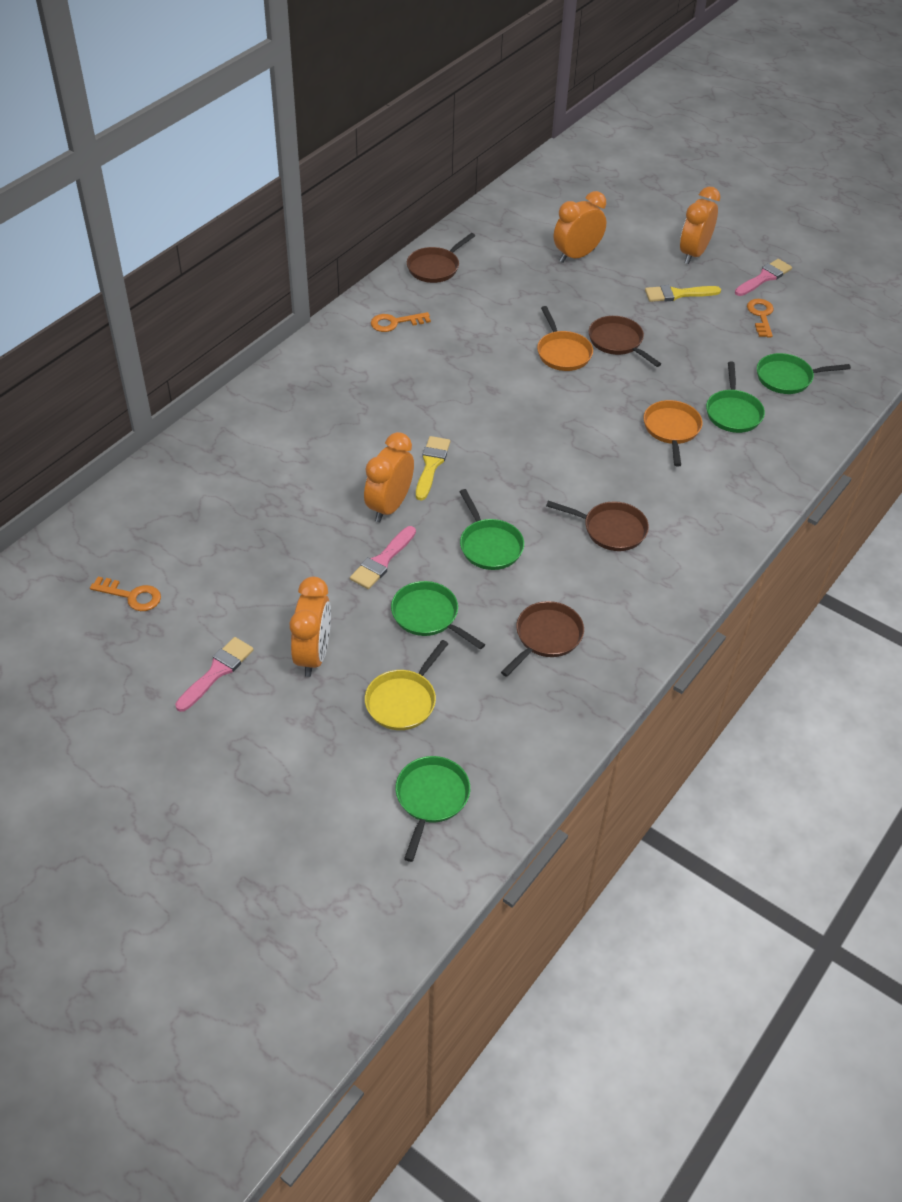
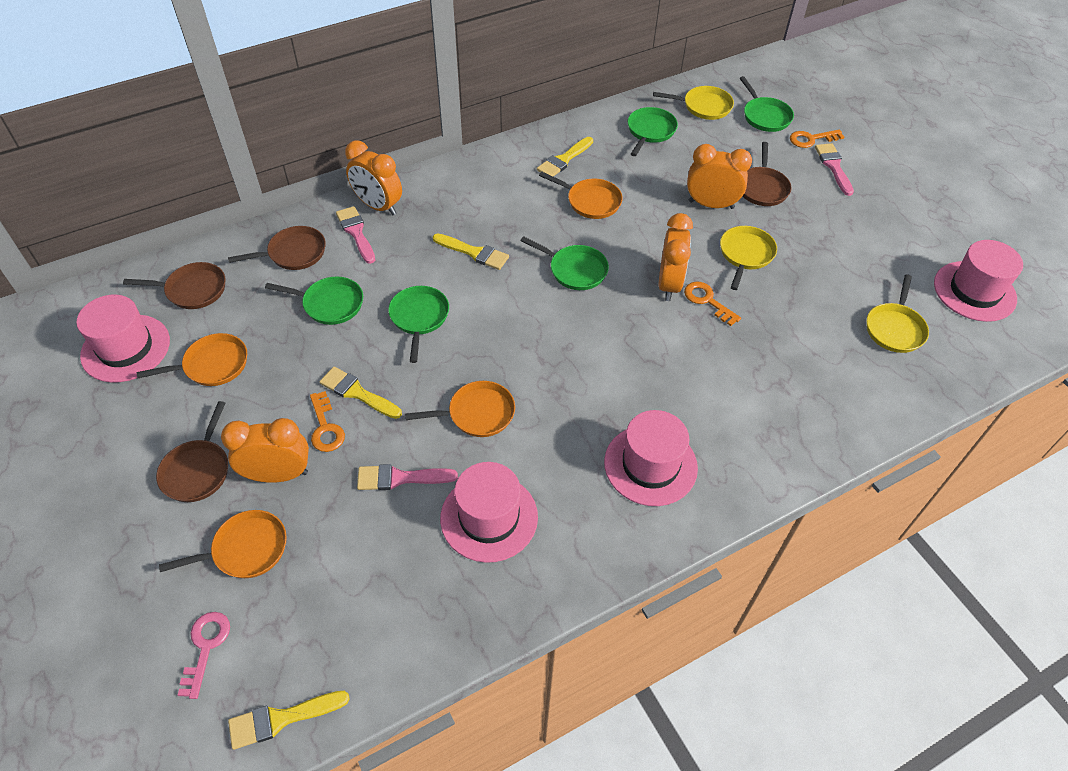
orange pan: [537,306,593,371] [643,400,702,467] = 2 -> [137,333,247,386] [159,510,287,578] [405,381,515,437] [539,172,623,219] = 4
pink hat: none = 0 -> [77,295,170,383] [440,462,538,563] [604,410,698,506] [934,240,1023,322] = 4
pink key: none = 0 -> [178,612,230,699] = 1
yellow brush: [416,436,450,501] [645,285,721,302] = 2 -> [228,691,350,750] [320,367,402,419] [433,233,509,270] [537,137,593,176] = 4
yellow pan: [365,640,448,730] = 1 -> [653,86,734,120] [720,226,777,290] [867,274,929,353] = 3

